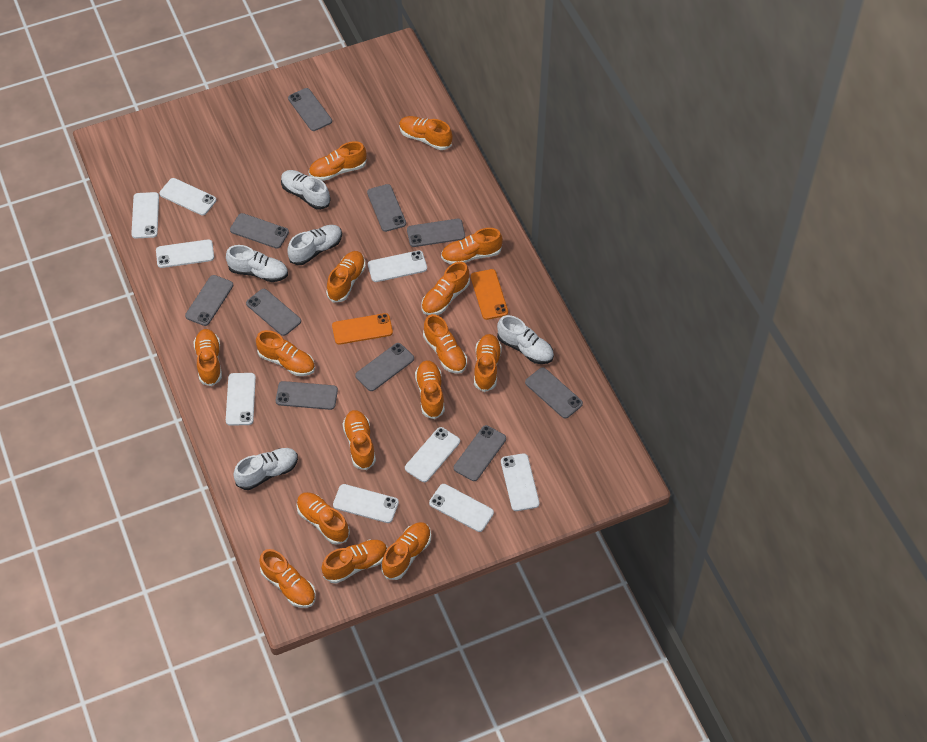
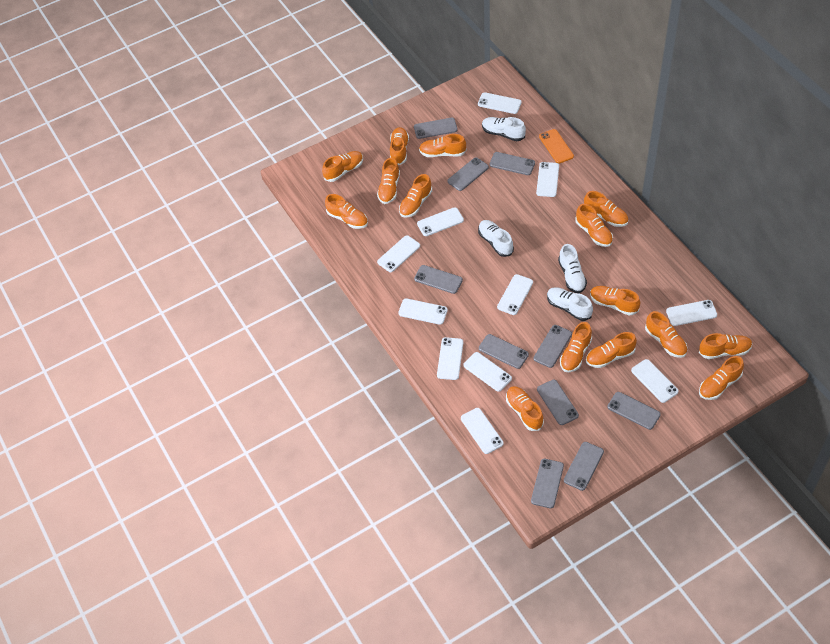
orange phone: [332,313,393,345] [471,269,508,320] = 2 -> [539,129,574,164] = 1
white phone: [131,192,159,238] [156,239,214,268] [159,178,216,215] [226,373,256,426] [333,484,399,523] [368,250,427,282] [405,427,460,482] [429,484,494,532] [501,453,540,511] = 9 -> [377,235,420,272] [398,298,448,325] [417,207,464,236] [437,337,463,380] [461,408,504,454] [463,352,512,392] [478,92,521,114] [497,274,533,315] [536,162,559,197] [631,359,679,403] [666,300,717,326] = 11
white shoe: [226,245,288,282] [233,448,298,490] [281,170,331,210] [288,225,342,265] [497,315,554,364] = 5 -> [478,220,514,257] [482,117,526,141] [547,287,593,321] [558,244,587,293] = 4

